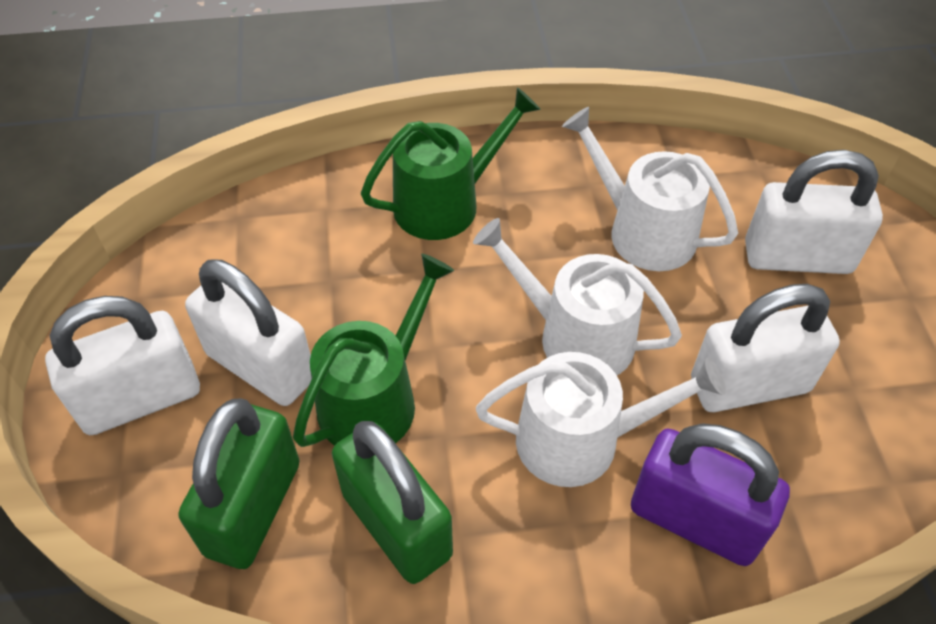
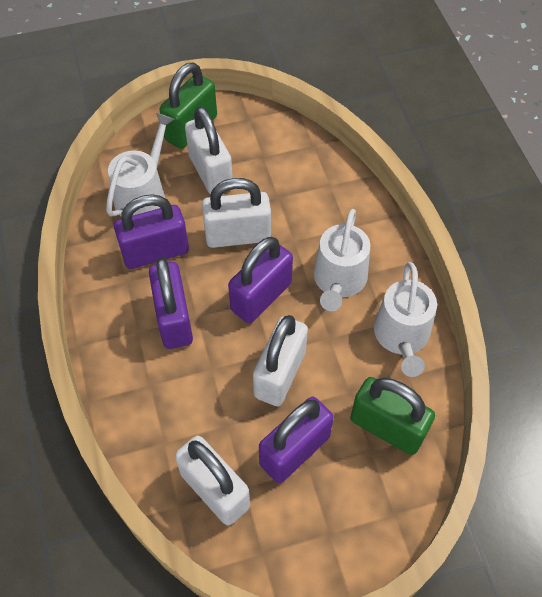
green watering can: [293,254,454,447] [361,87,541,240] = 2 -> none = 0
purple padlock: [631,423,790,566] = 1 -> [114,194,189,269] [149,257,193,349] [228,237,293,323] [259,397,334,483] = 4

